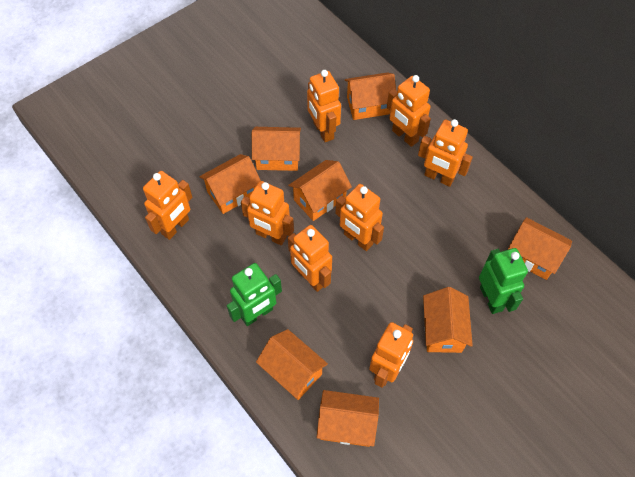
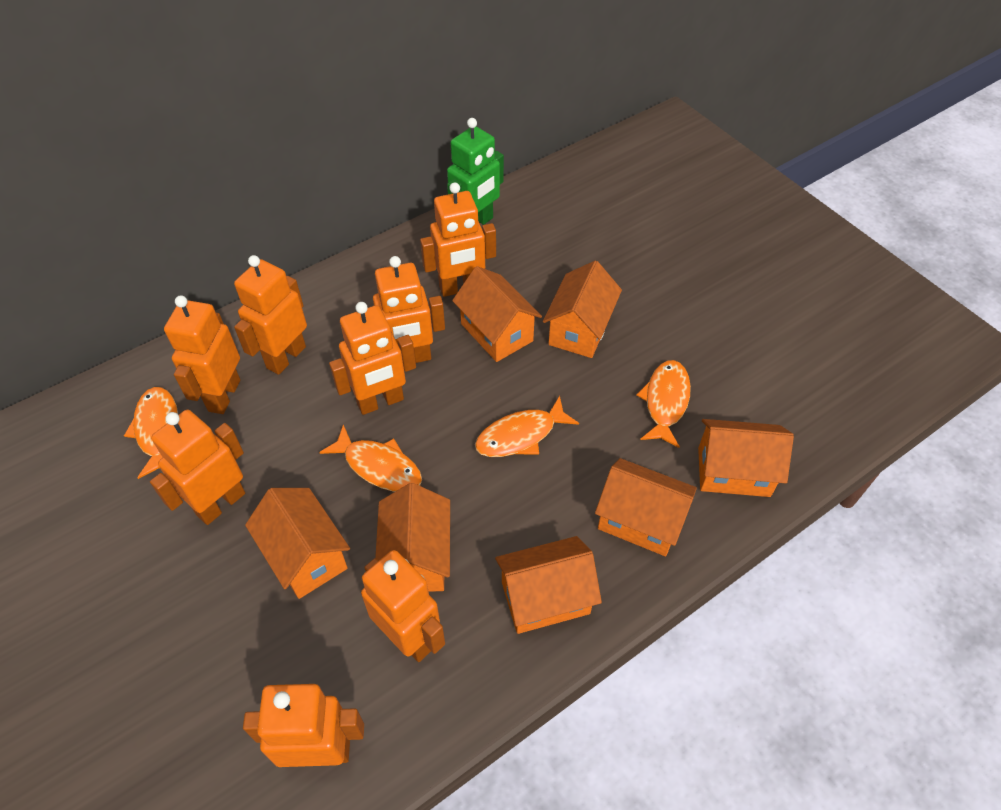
green robot: [227,263,282,326] [479,248,528,314] = 2 -> [447,118,504,225] = 1
orange fish: none = 0 -> [124,387,178,479] [319,425,422,492] [475,396,579,457] [636,360,691,448] = 4
orange house: [199,154,261,214] [252,127,301,171] [256,329,328,400] [288,160,352,221] [317,390,379,447] [345,72,396,120] [423,287,473,353] [508,217,572,280] = 8 -> [245,488,350,599] [375,483,450,592] [452,266,542,362] [495,536,602,634] [543,261,622,358] [595,458,697,556] [698,419,794,497] = 7

